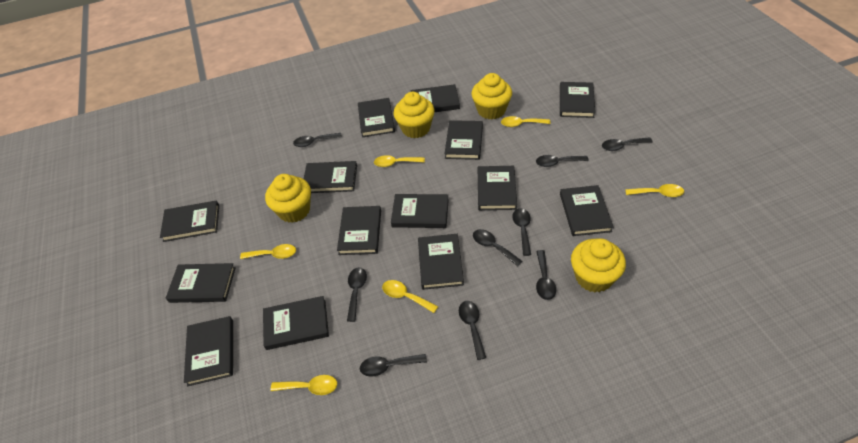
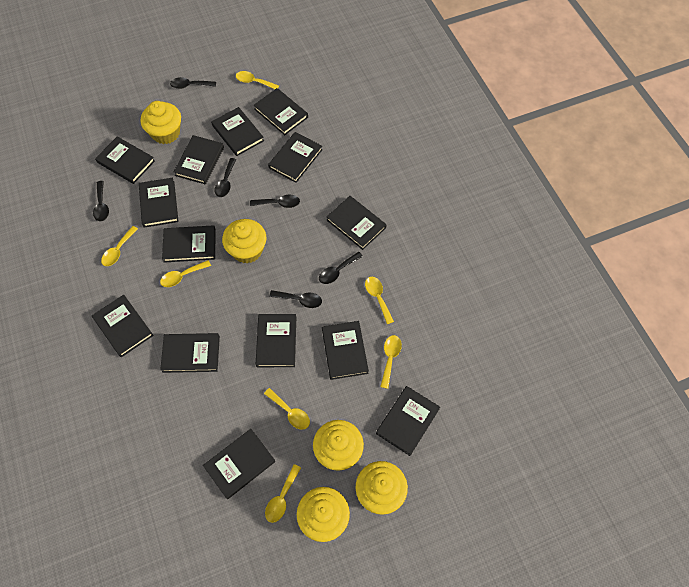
black spoon: [293,133,342,147] [347,267,367,322] [360,354,427,377] [459,301,486,360] [473,229,522,266] [512,208,531,256] [536,155,589,167] [536,250,556,300] [602,137,653,151] = 9 -> [93,181,109,221] [170,77,216,89] [214,158,236,197] [250,195,300,208] [269,290,322,308] [319,252,363,284] = 6
yellow cupcake: [265,174,311,223] [394,92,435,138] [471,73,512,119] [571,238,626,292] = 4 -> [141,101,181,144] [222,219,267,263] [297,487,350,542] [313,420,364,471] [356,461,408,515] = 5
yellow spoon: [240,244,296,259] [270,375,337,395] [374,155,425,167] [382,280,438,313] [501,116,550,127] [625,184,684,197] = 6 -> [101,226,138,266] [160,260,211,287] [236,71,279,89] [264,388,310,430] [265,464,301,523] [365,277,394,324] [380,335,402,389] = 7

